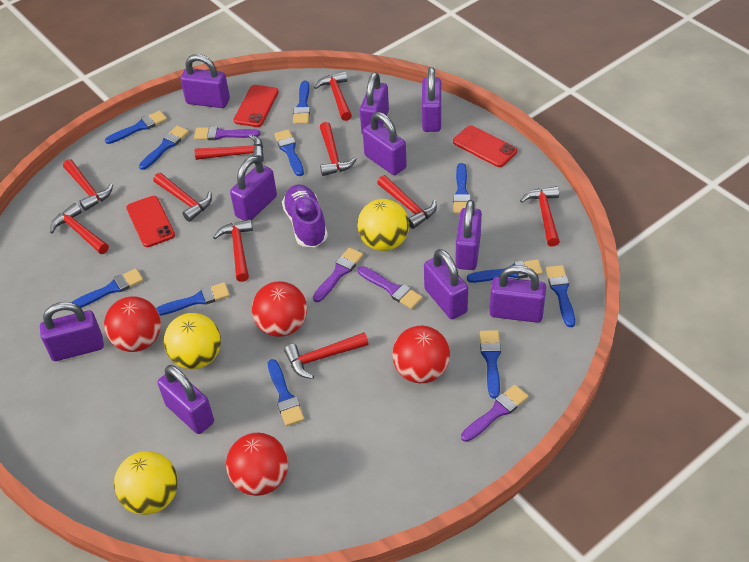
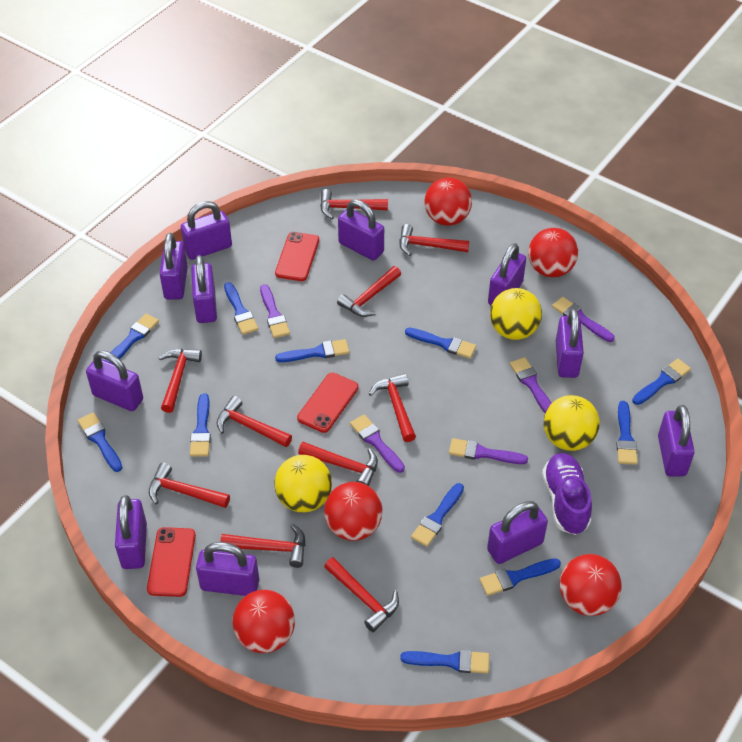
purple brush: [194,126,260,140] [313,247,363,302] [358,266,423,309] [461,385,529,442] = 4 -> [260,284,290,338] [350,414,405,473] [449,438,528,464] [510,357,552,413] [552,297,615,342] = 5
purple padlock: [40,302,104,361] [158,365,214,434] [180,54,230,108] [230,156,277,221] [360,72,389,135] [363,112,407,175] [422,67,441,132] [424,249,468,319] [455,200,482,270] [490,265,546,323] = 10 -> [86,350,143,411] [115,495,147,569] [160,233,188,300] [181,201,232,260] [191,255,217,323] [196,542,259,596] [338,200,384,261] [487,501,548,564] [488,243,526,305] [556,309,584,378] [658,405,695,477] = 11
red ball: [104,296,161,352] [226,433,288,496] [252,281,307,337] [392,326,450,383] = 4 -> [232,590,295,653] [324,482,383,541] [424,178,472,226] [528,228,578,277] [560,554,622,616] = 5

